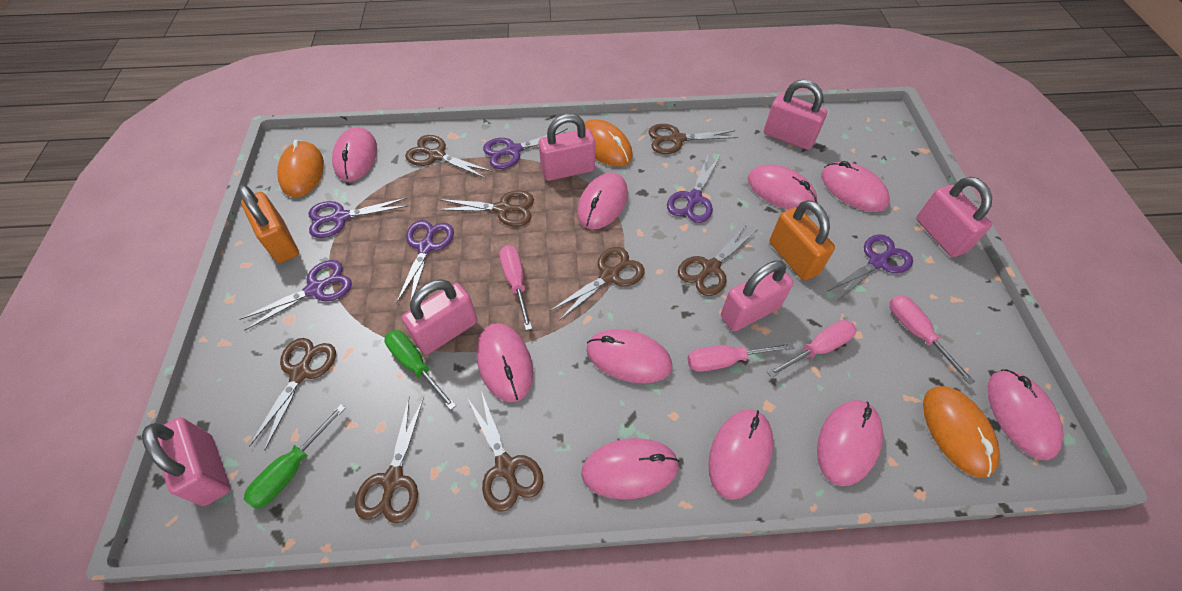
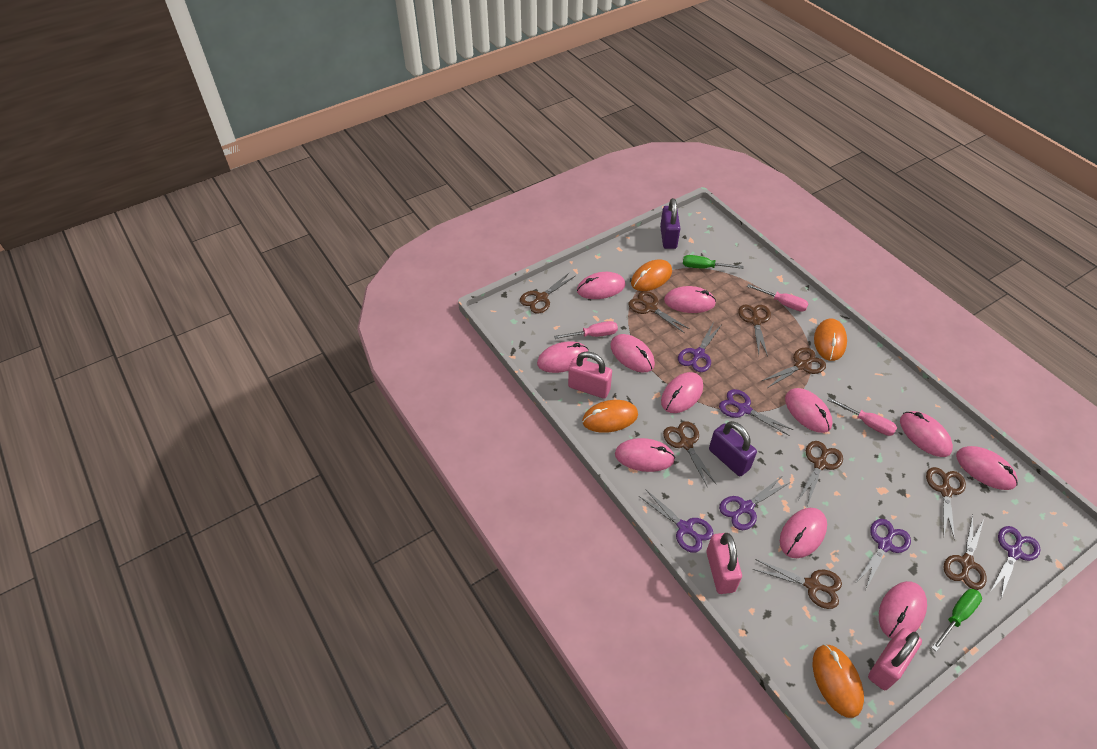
brown scissors: [249,338,336,451] [355,397,424,523] [405,135,492,178] [436,190,534,227] [468,391,543,512] [550,247,645,321] [648,124,738,154] [678,225,757,296] = 8 -> [520,272,575,313] [628,291,690,333] [663,421,716,486] [738,305,771,357] [753,559,842,609] [762,348,826,387] [798,441,843,506] [926,467,966,541] [944,515,987,590] = 9
orange mouse: [277,140,324,197] [584,119,633,167] [923,386,1000,478] = 3 -> [582,400,638,433] [631,260,672,291] [813,644,864,718] [814,319,847,361] = 4
orange padlock: [238,184,299,263] [770,200,835,281] = 2 -> none = 0
pink mouse: [332,127,377,182] [476,323,533,402] [577,172,628,229] [581,438,680,500] [587,329,672,383] [708,409,773,500] [748,165,817,211] [817,400,883,486] [821,161,890,212] [988,370,1064,460] = 10 -> [537,341,589,373] [577,272,625,299] [610,334,655,373] [615,438,675,472] [661,372,703,413] [664,286,716,313] [780,508,827,558] [785,388,833,433] [879,581,927,639] [900,411,953,457] [956,446,1018,490] = 11
pink padlock: [142,417,230,506] [402,279,477,355] [539,114,595,181] [721,261,793,331] [764,80,827,150] [916,177,992,257] = 6 -> [568,351,612,399] [706,533,742,594] [868,628,922,690] = 3
pink screwdriver: [500,245,532,330] [688,343,794,372] [767,320,857,378] [890,295,975,385] = 4 -> [554,321,618,339] [747,284,808,312] [827,397,897,436] = 3
purple padlock: none = 0 -> [660,198,681,249] [709,421,757,476] = 2

